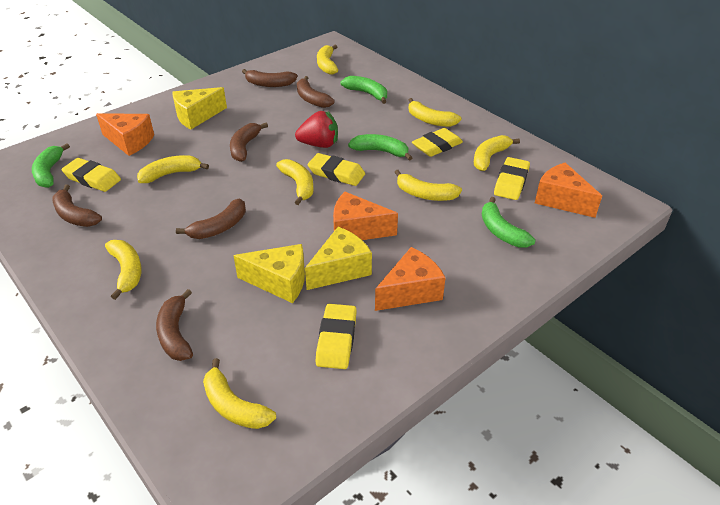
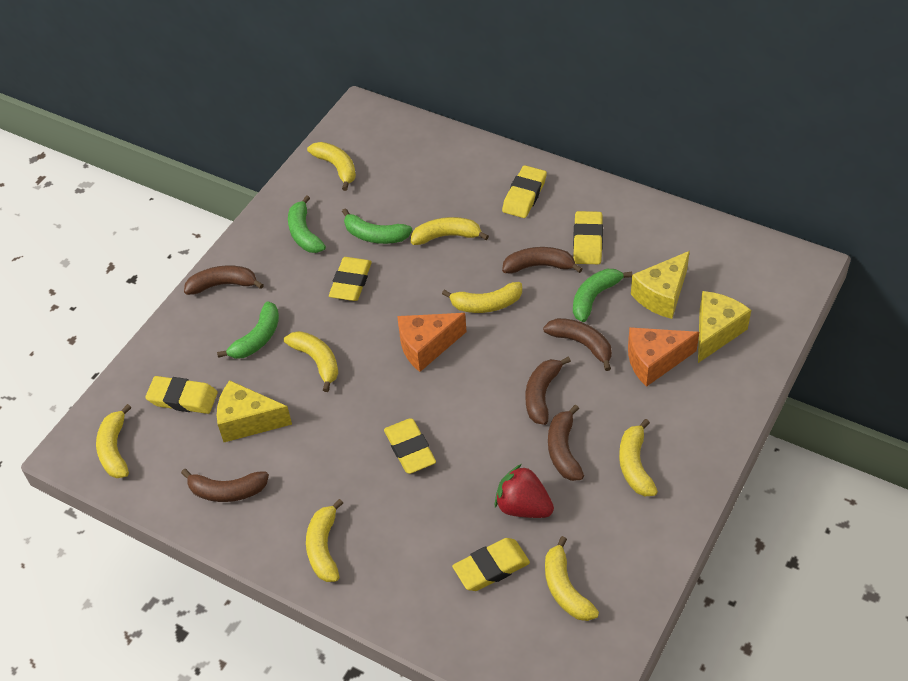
orange cheese: [96,113,154,156] [333,192,398,240] [375,247,446,311] [535,163,602,218] = 4 -> [397,313,467,372] [628,327,699,387] = 2
yellow eraser: [61,158,121,192] [308,153,365,186] [316,304,357,369] [412,128,463,157] [494,157,530,200] = 5 -> [145,376,218,414] [329,257,372,301] [384,418,436,474] [452,538,530,591] [502,165,547,218] [573,211,603,264] = 6

